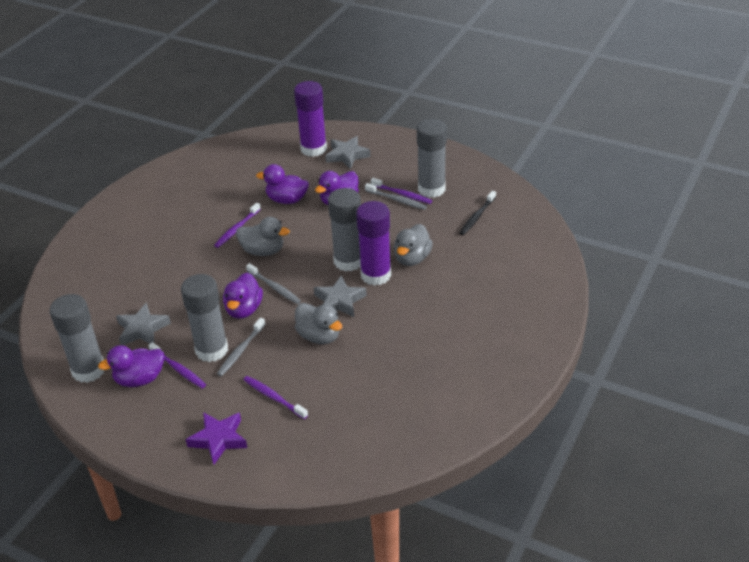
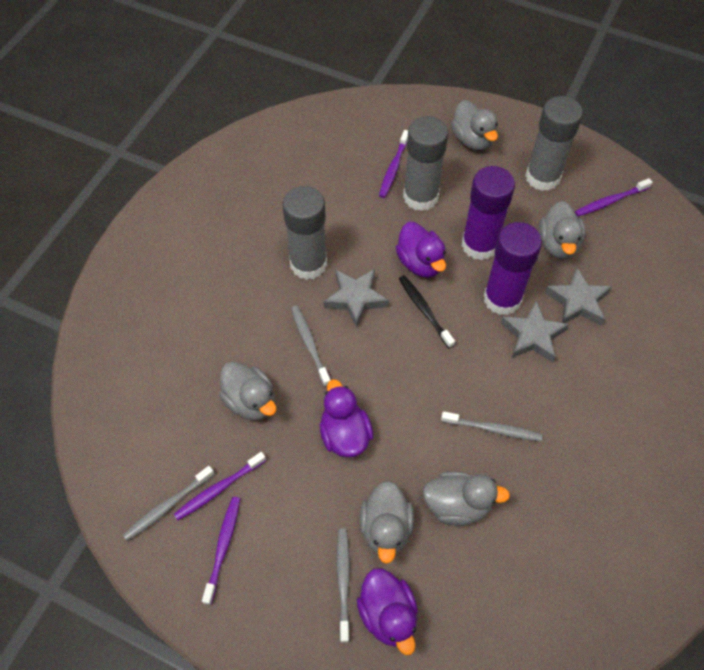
grey duck: [236,217,290,256] [295,303,342,344] [394,224,433,266] = 3 -> [219,362,276,421] [360,481,414,564] [422,471,510,526] [451,100,498,151] [539,201,585,259] = 5
grey glue stick: [50,294,104,383] [181,274,228,362] [328,188,361,272] [417,119,447,198] = 4 -> [283,186,327,280] [403,116,448,211] [525,96,583,191] = 3
grey toothbrush: [217,318,266,376] [246,263,301,304] [365,183,427,210] = 3 -> [123,466,214,541] [291,306,330,387] [336,529,350,642] [441,411,543,441] = 4
purple duck: [98,345,164,387] [223,273,263,319] [256,164,309,204] [315,171,359,205] = 4 -> [320,379,373,458] [357,568,418,655] [395,222,446,278] = 3
purple star: [186,412,247,464] = 1 -> none = 0

